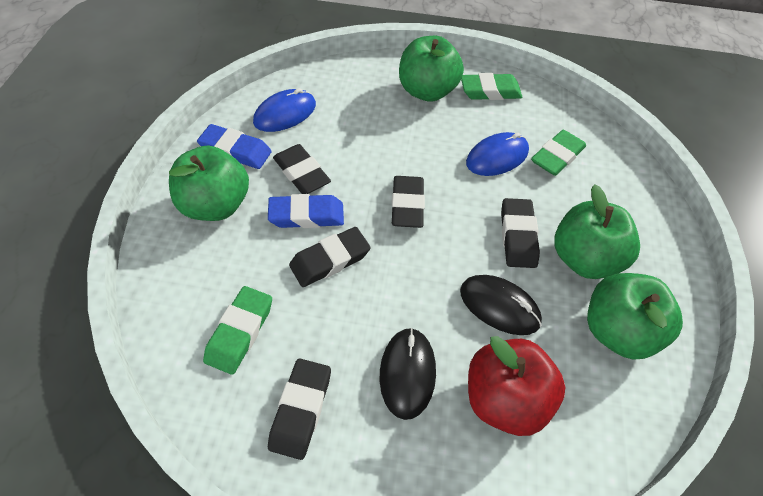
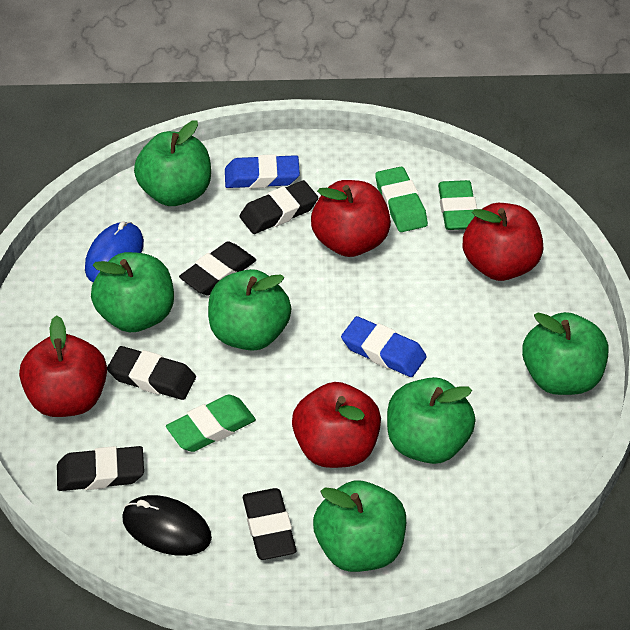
black mouse: [380,328,436,420] [460,275,542,335] = 2 -> [122,495,212,556] = 1
blue mouse: [253,88,316,132] [466,132,529,176] = 2 -> [85,221,144,282] = 1
green apple: [169,146,249,221] [399,36,464,102] [554,184,640,279] [587,273,683,359] = 4 -> [91,252,174,332] [134,120,211,206] [208,269,291,351] [313,480,406,572] [387,377,476,464] [522,312,608,395] = 6
red apple: [468,336,565,436] = 1 -> [19,315,107,417] [292,382,381,468] [311,180,391,257] [463,203,543,281] = 4

